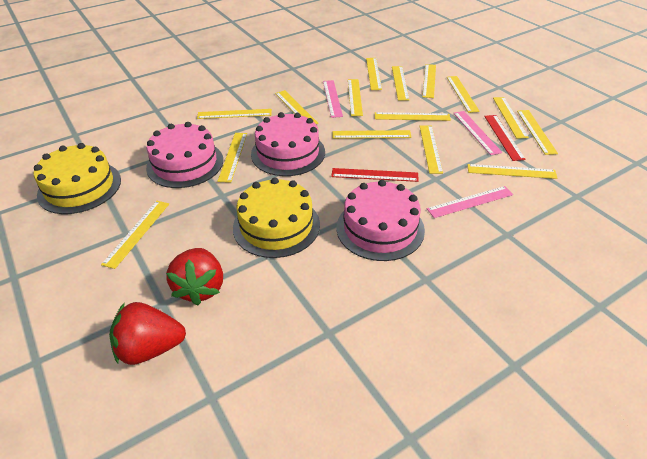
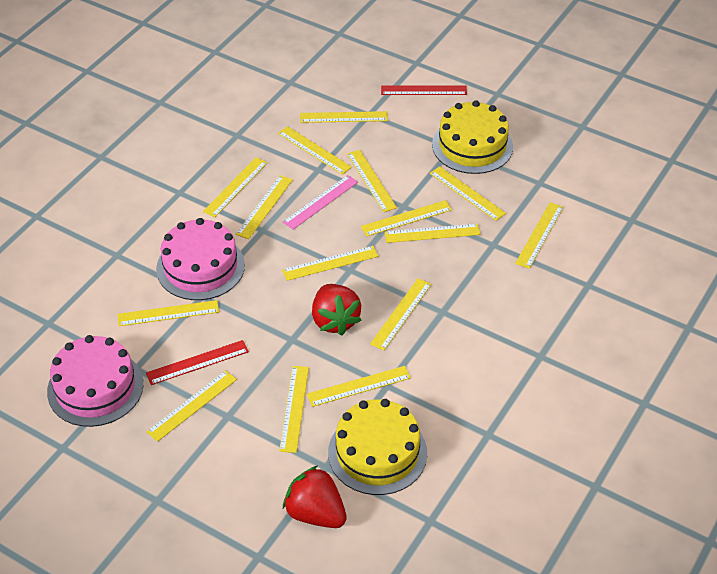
pink cake: [146,122,223,188] [251,112,325,176] [336,180,425,261] = 3 -> [47,335,143,427] [156,218,245,300] = 2
pink ruler: [323,80,343,118] [427,186,513,218] [453,111,503,155] = 3 -> [283,175,358,230] = 1

